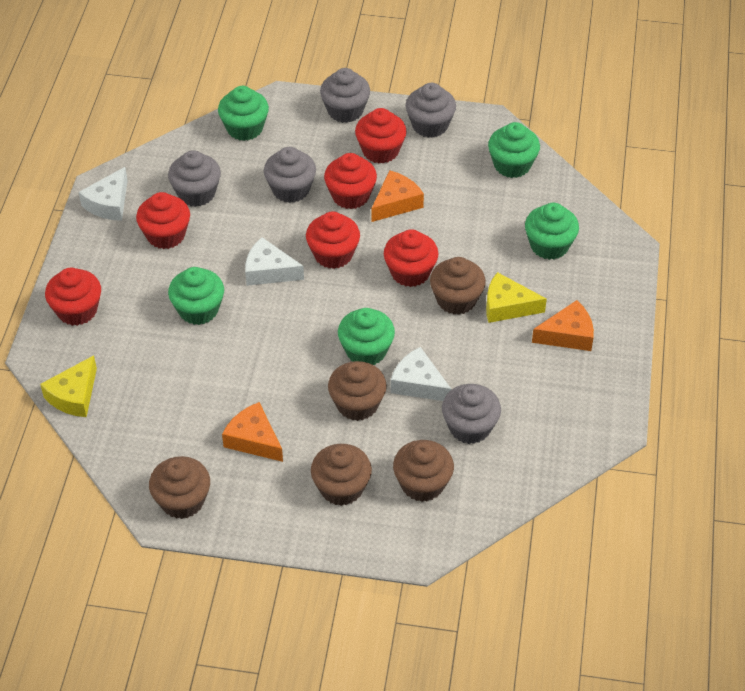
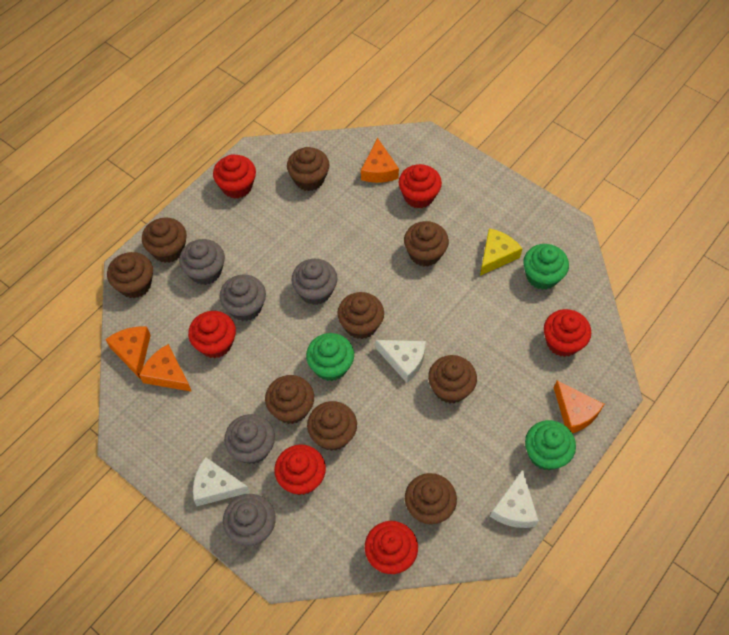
brown cupcake: [149,456,210,519] [311,444,372,506] [328,361,387,421] [393,440,454,502] [430,257,486,315] = 5 -> [107,252,153,298] [142,218,187,263] [265,375,314,424] [287,147,330,191] [307,401,357,451] [337,292,384,339] [404,221,449,266] [405,473,457,525] [428,355,477,404] = 9
green cupcake: [168,267,224,325] [218,86,269,141] [338,308,395,365] [488,122,540,178] [525,203,579,260] = 5 -> [306,333,354,381] [523,244,569,290] [525,420,576,470] = 3
orange cheese: [222,402,283,462] [371,170,424,222] [532,300,594,351] = 3 -> [105,327,151,378] [139,344,192,392] [361,138,399,183] [554,380,604,433] = 4
yellow cheese: [40,355,97,417] [486,272,547,323] = 2 -> [480,228,523,276] = 1

